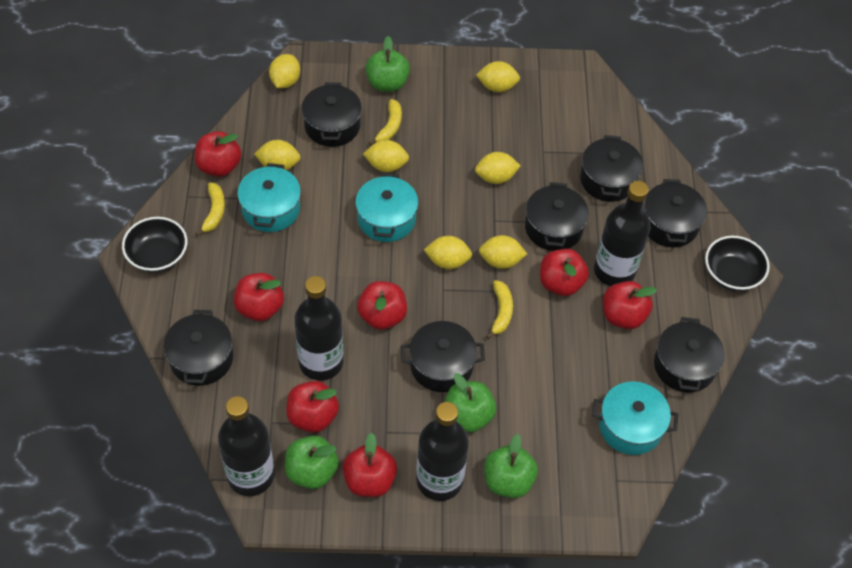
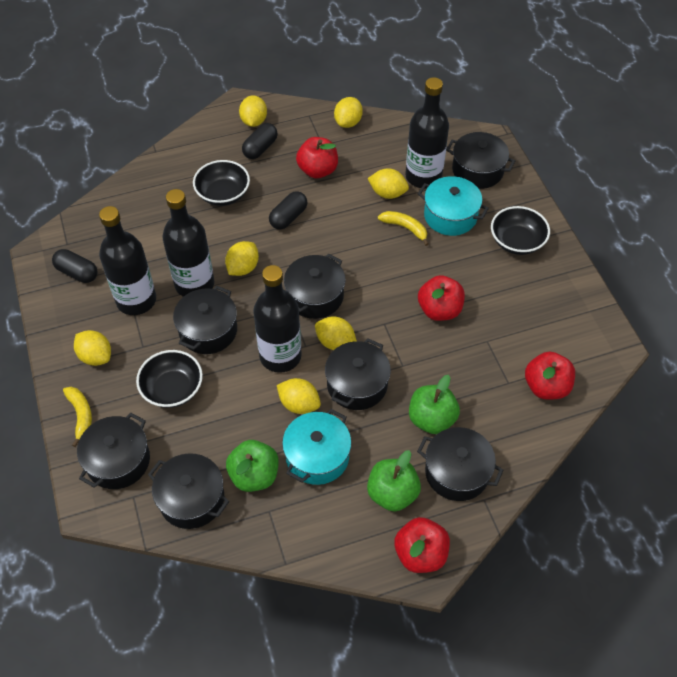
black bowl: [122,217,187,272] [705,236,770,291] = 2 -> [136,350,203,408] [193,160,250,206] [491,206,550,255] = 3
black capsule: none = 0 -> [52,249,98,283] [242,123,278,159] [269,191,308,230] = 3
green apple: [285,436,339,489] [365,36,410,92] [445,373,496,432] [484,434,538,498] = 4 -> [226,440,279,492] [367,450,421,511] [409,375,460,434] = 3
red apple: [195,131,241,177] [234,273,284,321] [286,381,339,433] [343,433,397,497] [357,281,407,330] [540,249,589,296] [603,281,657,329] = 7 -> [296,137,338,178] [394,517,450,573] [418,275,465,321] [525,352,575,400] = 4
turquoise pot: [237,163,301,232] [355,173,418,242] [592,381,678,455] = 3 -> [282,409,352,485] [418,176,489,236] = 2
yellow banana: [195,182,225,236] [369,99,402,145] [486,280,513,339] = 3 -> [63,387,92,447] [378,211,429,246] = 2

